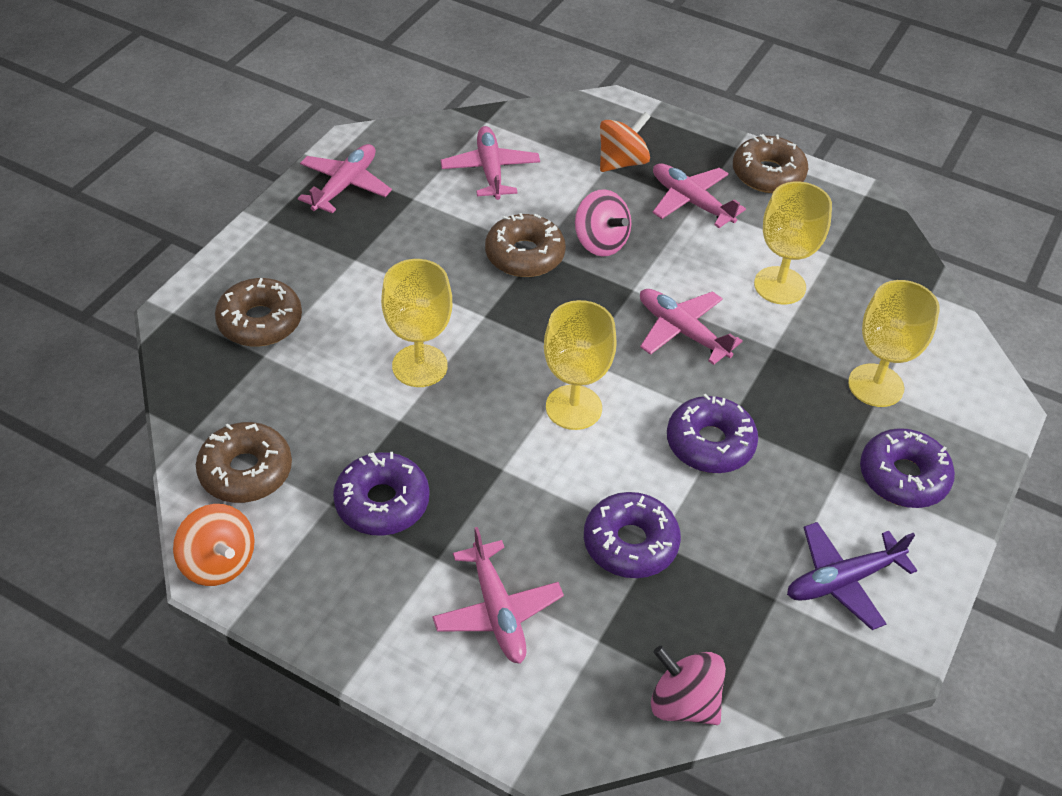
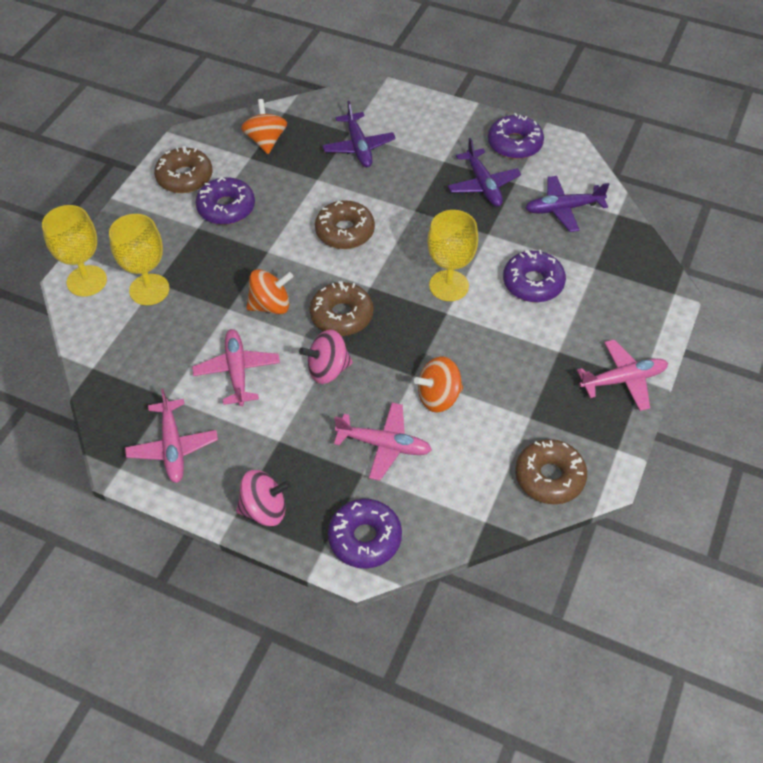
orange spinning top: [173,504,255,586] [600,112,651,172] = 2 -> [241,99,287,154] [246,269,293,314] [414,356,463,413] = 3
pink plane: [298,144,392,214] [432,527,564,664] [440,126,540,200] [640,289,743,365] [652,163,746,228] = 5 -> [125,389,218,483] [192,329,280,406] [334,402,432,481] [577,340,668,411] = 4
purple plane: [787,522,917,630] = 1 -> [322,101,396,167] [448,138,521,207] [525,176,610,232] = 3
yellow goblet: [381,259,452,387] [544,300,616,430] [754,181,832,305] [848,280,940,407] = 4 -> [42,205,107,297] [109,214,170,305] [427,210,478,301] = 3

